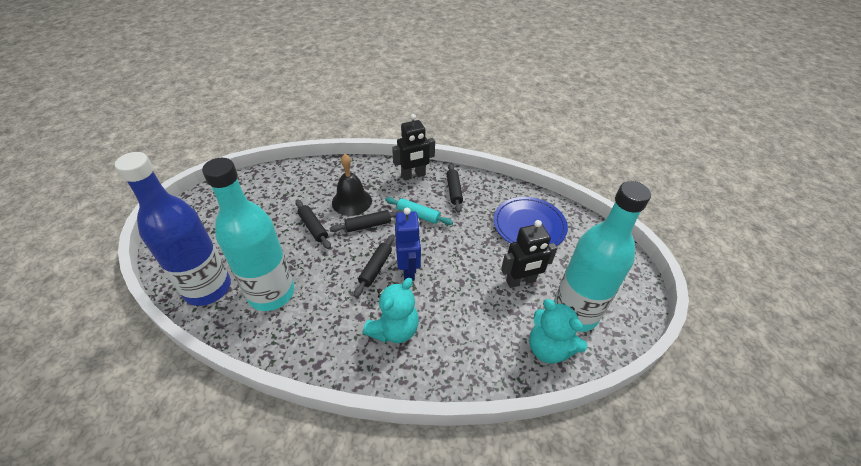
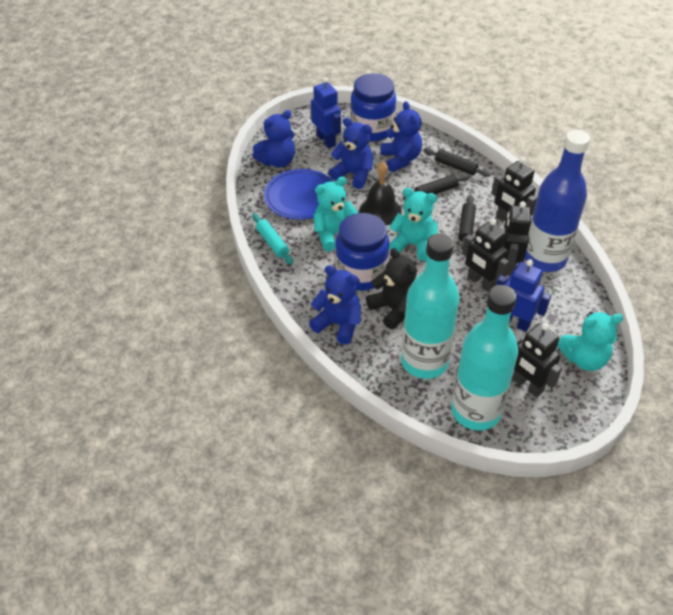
black robot: [392,114,435,181] [501,220,557,288] = 2 -> [462,219,509,292] [491,157,537,222] [503,201,531,276] [512,323,562,397] = 4
black rolling pin: [295,199,331,249] [329,210,404,232] [354,234,395,298] [447,163,463,213] = 4 -> [403,174,470,200] [424,148,491,177] [458,195,476,251] = 3
black teddy bear: none = 0 -> [366,248,417,329] = 1
blue jar: none = 0 -> [335,213,389,291] [350,73,396,141] = 2
blue robot: [395,208,421,281] = 1 -> [311,77,341,149] [496,259,551,332] = 2
blue teddy bear: none = 0 -> [252,110,295,167] [309,265,361,345] [329,118,373,189] [381,101,422,172] = 4
turquoise teddy bear: [363,278,419,343] [529,299,587,364] = 2 -> [314,177,358,251] [389,188,438,261] [557,312,623,371] = 3

